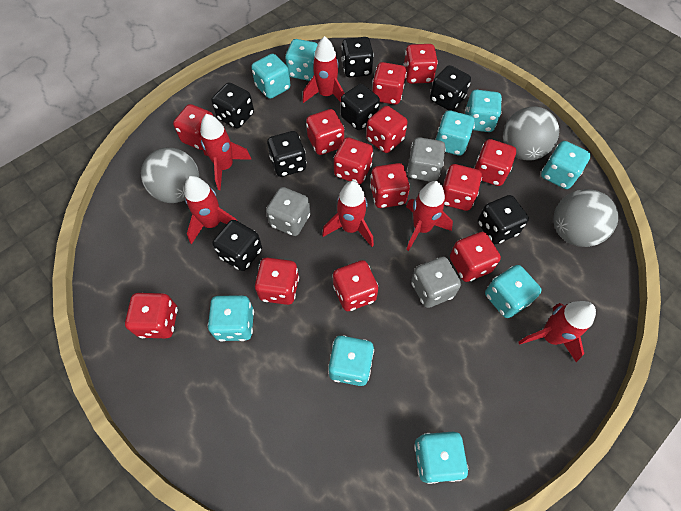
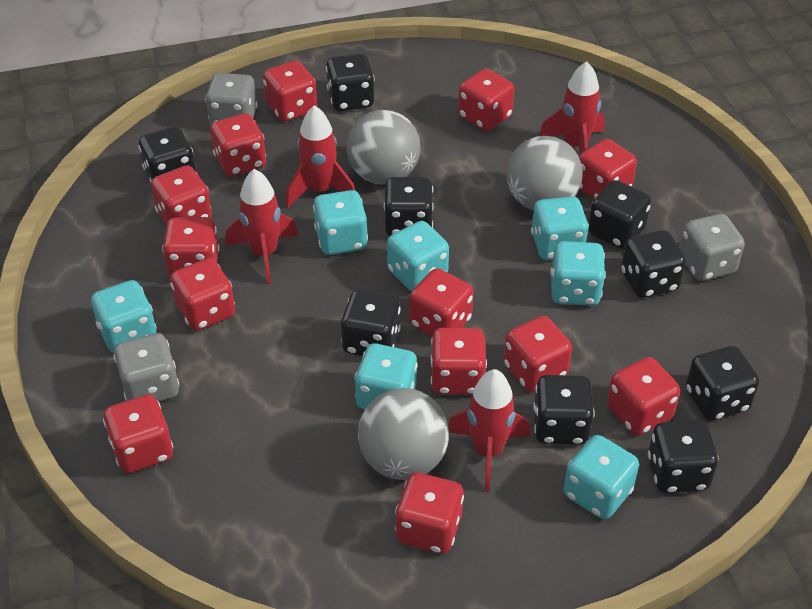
black dice: [211,83,254,128] [212,220,262,271] [267,131,307,177] [341,37,374,77] [341,84,380,130] [430,65,471,111] [478,195,529,244] = 7 -> [139,126,196,183] [326,53,374,111] [341,290,401,356] [384,177,434,236] [533,375,595,445] [588,180,651,249] [621,230,686,298] [648,420,718,493] [686,346,759,421] = 9
red rocket: [184,176,237,244] [200,114,252,190] [302,36,345,103] [322,181,374,247] [406,181,453,251] [518,301,596,362] = 6 -> [226,169,299,285] [286,105,355,208] [448,369,530,492] [539,61,605,154] = 4
turquoise dice: [208,295,254,342] [251,54,291,99] [285,39,318,81] [328,335,374,386] [414,432,468,484] [435,110,475,156] [465,90,502,132] [485,265,542,318] [541,141,591,189] = 9 -> [91,280,157,353] [313,190,368,255] [354,343,418,410] [387,221,449,291] [531,196,589,260] [551,241,606,306] [564,435,639,519] = 7

